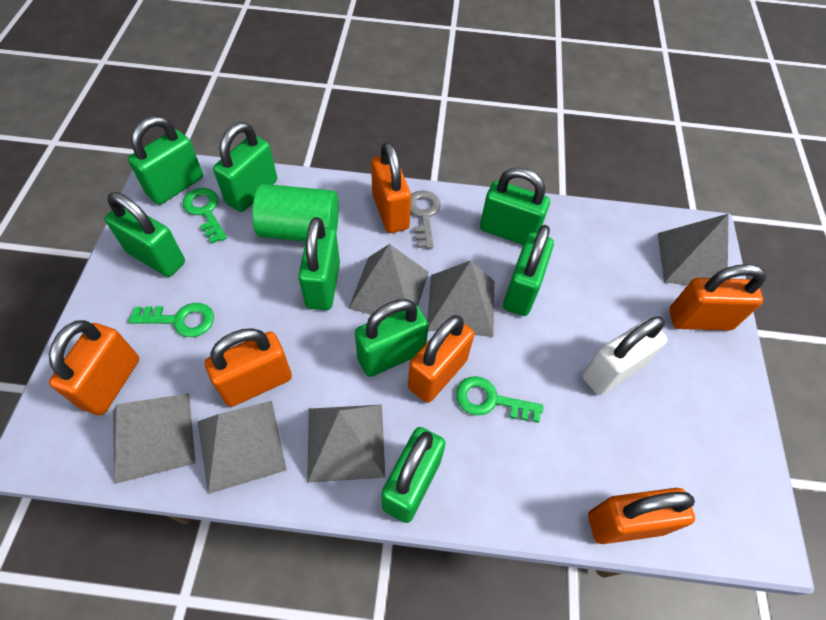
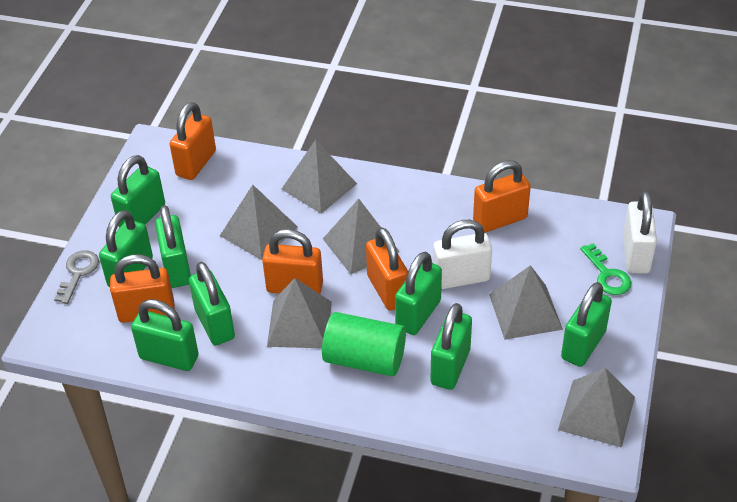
green key: [129,303,214,337] [183,188,227,244] [456,376,544,423] = 3 -> [580,243,631,295] = 1
orange padlock: [49,320,139,415] [205,328,292,407] [371,142,411,233] [408,315,474,403] [588,488,695,544] [669,264,766,331] = 6 -> [110,254,175,323] [170,102,216,180] [262,229,323,294] [366,227,408,311] [473,160,531,233] = 5
white padlock: [582,316,668,395] = 1 -> [433,220,492,289] [623,191,657,274] = 2

